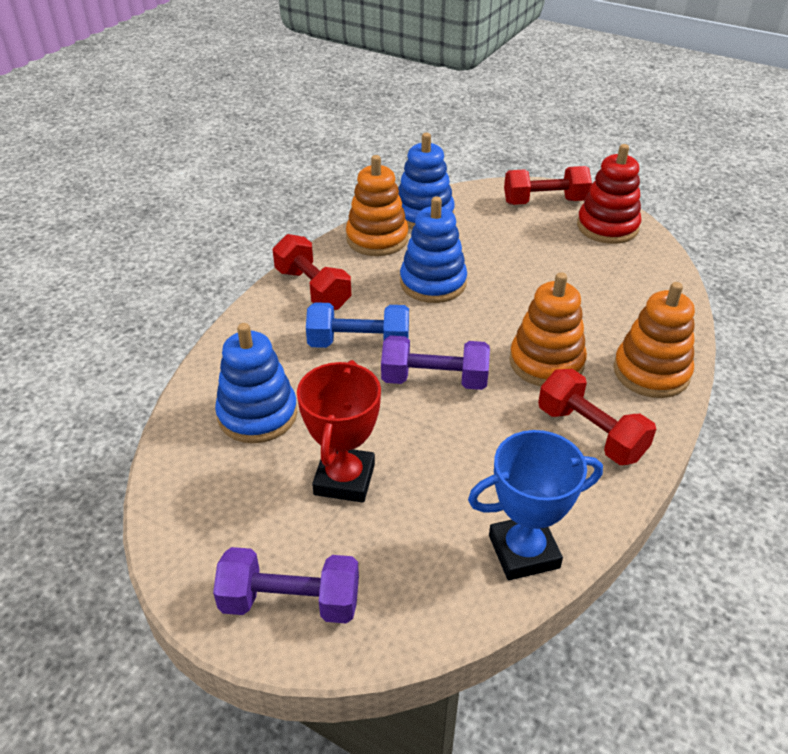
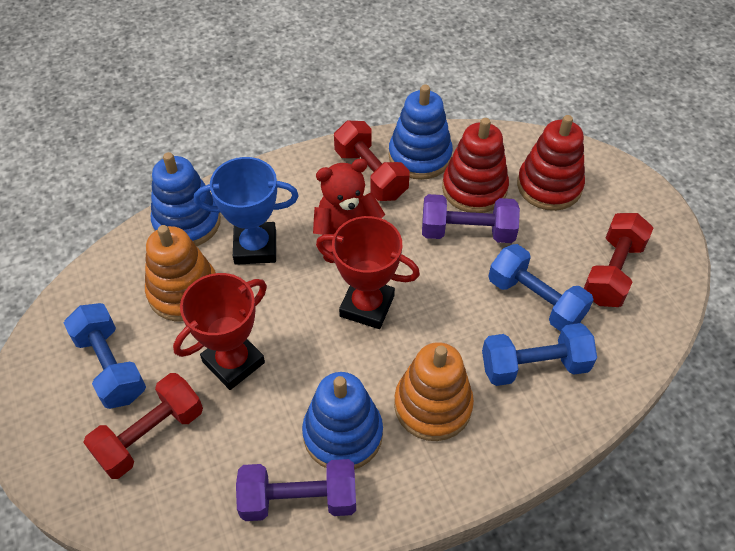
blue dumbbell: [306,302,409,348] = 1 -> [64,303,146,409] [482,323,597,386] [488,244,594,332] = 3
orange stacking toy: [346,155,409,256] [509,272,587,386] [613,282,695,398] = 3 -> [145,225,216,321] [394,342,474,441] = 2
red stacking toy: [577,144,641,244] = 1 -> [442,118,509,213] [517,115,585,211] = 2
red teddy bear: none = 0 -> [313,159,385,263] = 1
red trophy: [297,360,381,503] = 1 -> [173,273,267,390] [316,216,420,329] = 2

